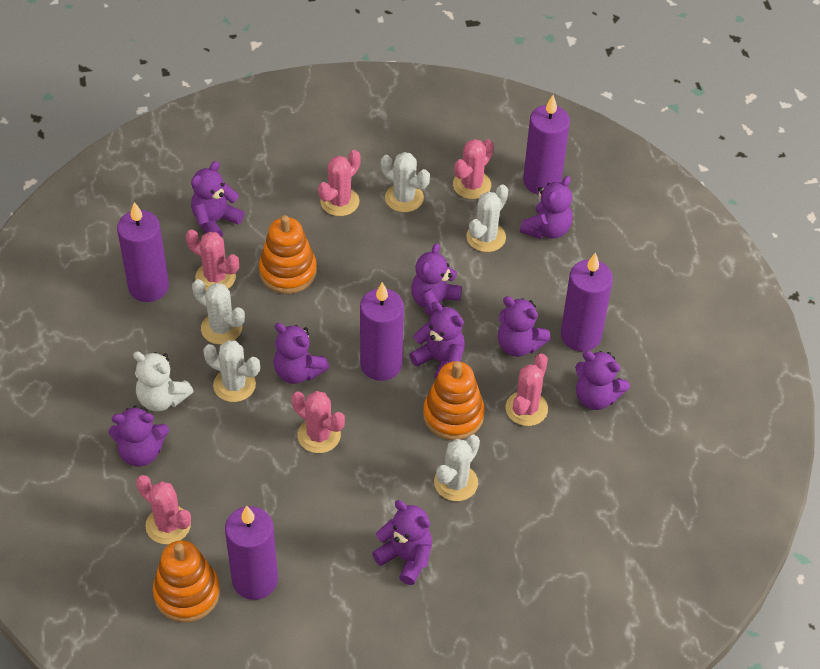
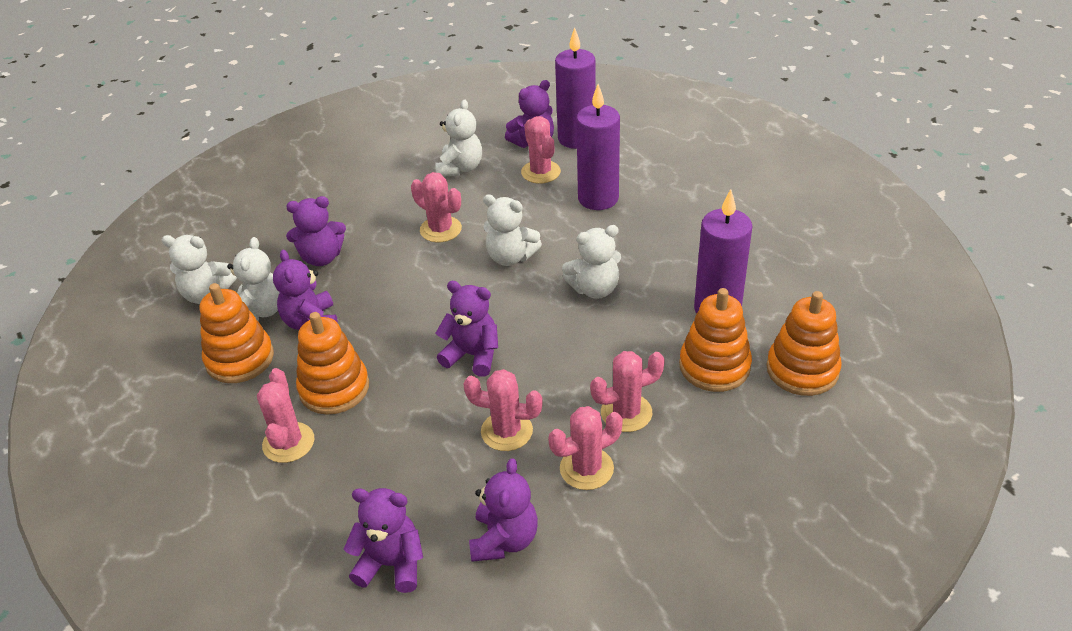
orange stacking toy: [153,540,220,623] [259,215,317,294] [423,361,485,440] = 3 -> [200,283,274,383] [296,312,369,415] [679,288,752,392] [766,291,841,396] = 4
purple candle: [117,202,169,302] [225,505,278,600] [360,282,404,381] [523,95,570,195] [561,252,613,352] = 5 -> [555,27,596,149] [576,84,620,210] [694,189,753,314] = 3
purple teddy bear: [109,405,169,467] [191,161,244,237] [273,323,330,384] [372,500,432,585] [409,302,465,379] [411,243,462,316] [498,296,551,357] [520,176,573,239] [575,351,630,410] = 9 -> [273,249,338,330] [286,196,346,266] [344,488,423,593] [436,281,498,377] [469,458,538,562] [505,80,554,148] = 6
white cactus: [192,279,245,345] [203,340,260,402] [381,152,430,212] [434,435,480,501] [467,184,508,252] = 5 -> none = 0
white teddy bear: [133,351,194,412] = 1 -> [161,235,237,304] [227,237,280,322] [435,99,482,177] [483,194,542,266] [562,225,621,299] = 5

